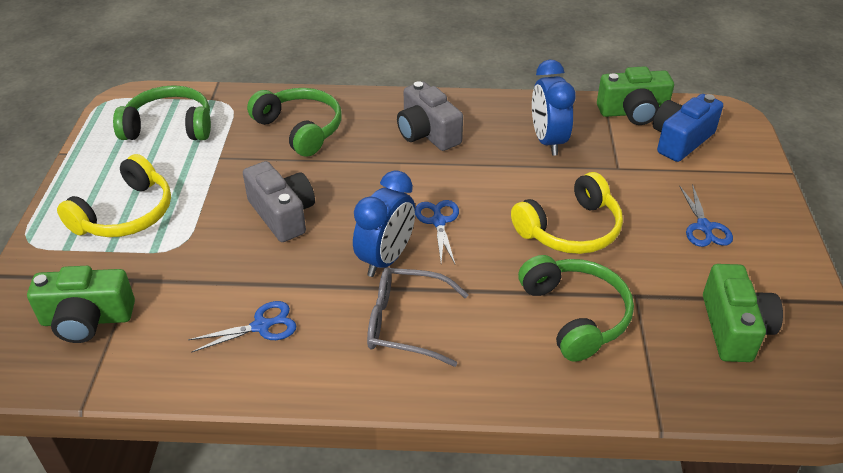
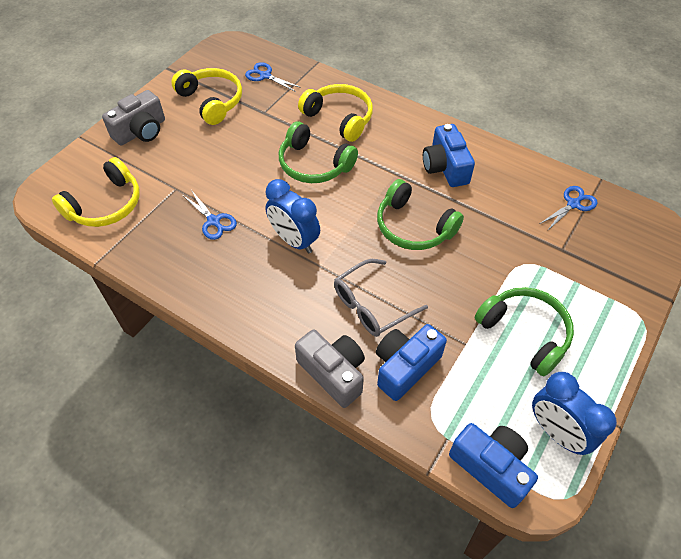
blue camera: [653,94,723,162] = 1 -> [376,324,447,401] [423,124,475,187] [449,423,538,508] = 3
green camera: [27,266,135,343] [597,66,674,125] [703,264,783,362] = 3 -> none = 0
yellow headphones: [57,154,171,237] [511,172,623,254] = 2 -> [52,157,140,227] [171,68,242,125] [298,84,373,142] = 3

